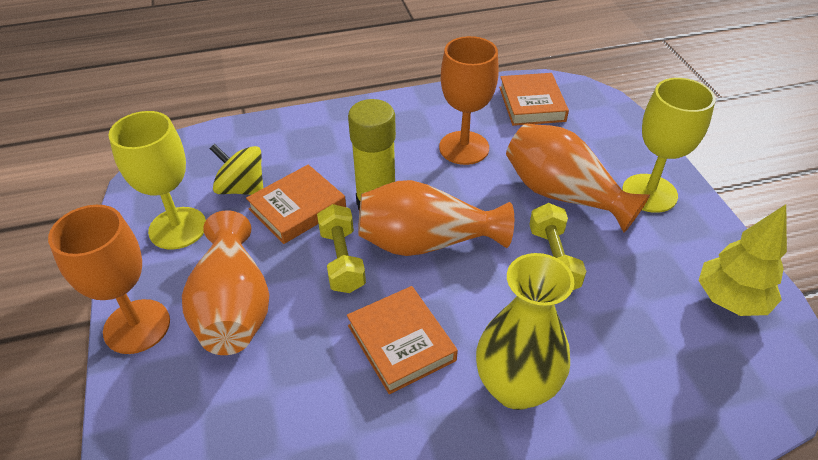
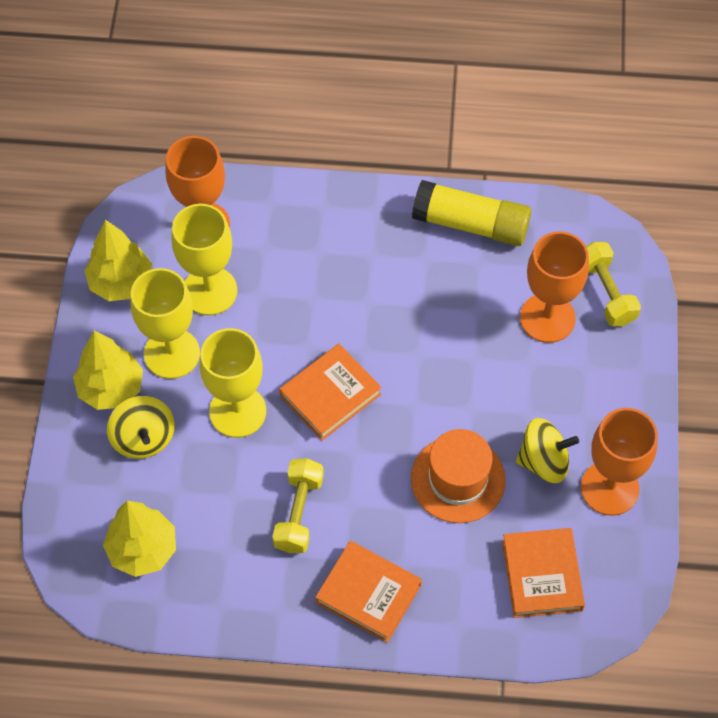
orange goblet: [48,205,170,354] [439,36,499,165] = 2 -> [165,136,230,228] [520,231,589,343] [581,408,658,516] = 3
orange hat: none = 0 -> [411,429,506,523] = 1
orange vase: [182,210,269,355] [358,180,514,256] [506,124,650,232] = 3 -> none = 0
yellow goblet: [109,111,206,250] [622,78,716,213] = 2 -> [131,268,200,379] [171,204,237,315] [200,328,266,438] = 3
yellow spinning top: [210,144,263,195] = 1 -> [107,396,175,459] [516,418,579,483] = 2
yellow tree: [698,204,787,316] = 1 -> [73,331,143,410] [84,220,152,301] [103,501,176,577] = 3
yellow vase: [476,253,574,410] = 1 -> none = 0

